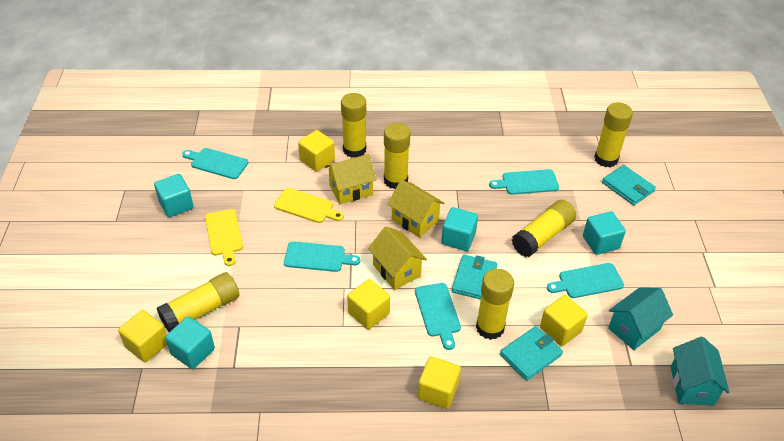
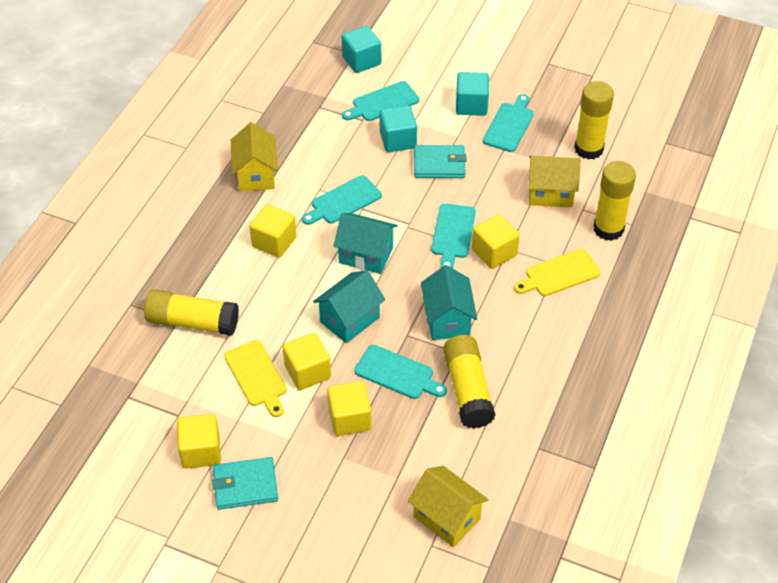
turquoise cube: [154,174,194,217] [165,316,215,369] [441,207,478,251] [583,211,626,255] = 4 -> [342,26,381,73] [380,105,417,152] [456,72,489,116] = 3
turquoise house: [608,288,673,350] [671,337,730,406] = 2 -> [313,270,385,343] [334,213,397,274] [421,265,477,340] = 3
turquoise wallet: [452,254,497,300] [500,326,563,381] [602,165,656,205] = 3 -> [212,457,278,510] [414,145,467,178] = 2
yellow glue stick: [157,272,240,332] [341,93,366,158] [384,123,410,189] [476,269,514,340] [512,200,576,257] [594,103,633,167] = 6 -> [144,289,239,336] [443,335,496,429] [574,81,614,160] [594,161,636,241] = 4

